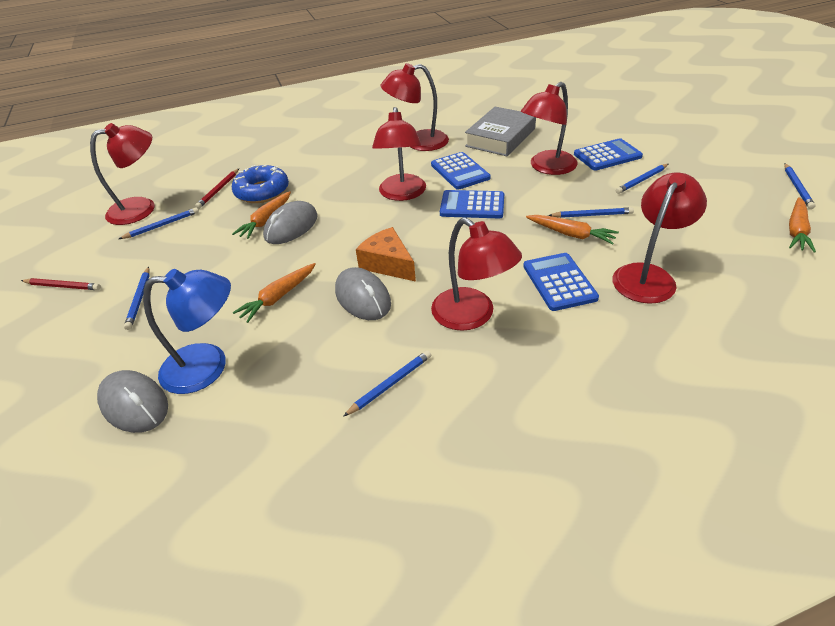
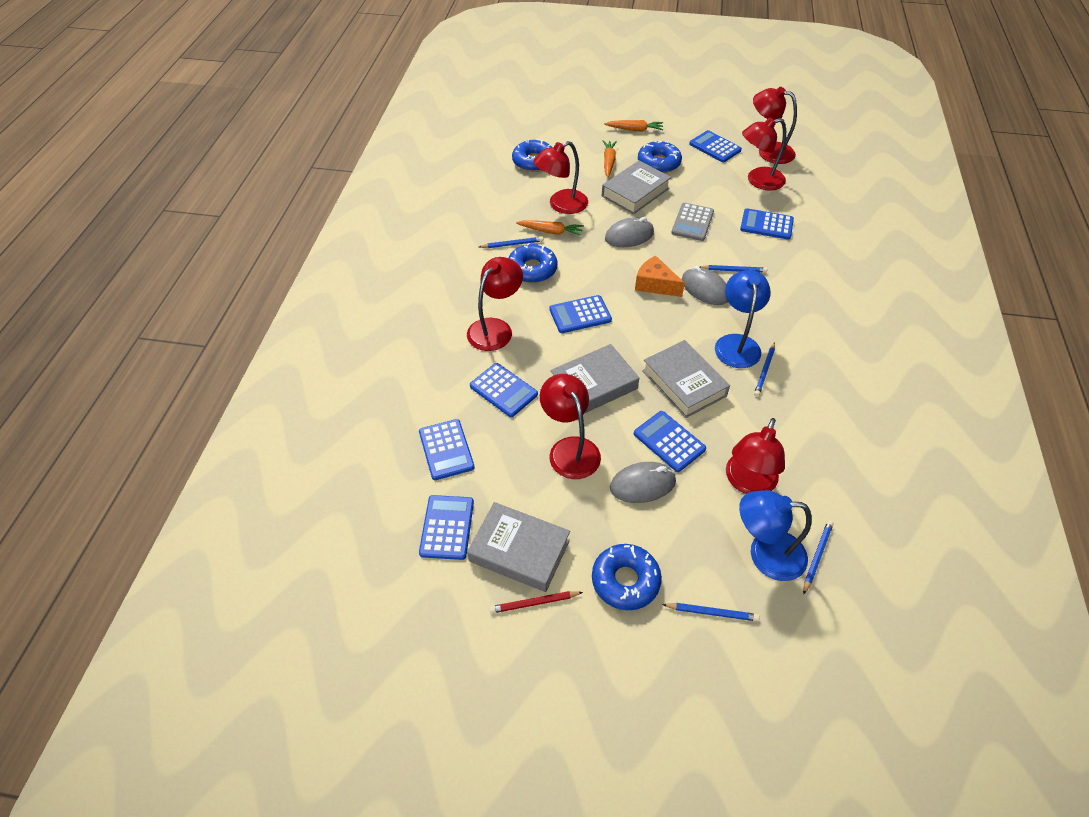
blue calculator: [431,152,491,190] [440,190,504,218] [523,253,599,311] [574,138,643,171] = 4 -> [419,419,475,480] [419,495,474,560] [470,363,538,417] [549,295,612,333] [634,411,706,472] [689,130,742,163] [740,208,794,240] = 7
blue donut: [232,165,289,203] = 1 -> [509,243,558,283] [512,139,552,172] [592,544,662,610] [638,140,682,173] = 4
blue lamp: [143,269,231,394] = 1 -> [715,270,771,368] [739,490,812,581] = 2
blue pencil: [119,207,199,239] [124,267,150,330] [343,350,431,417] [548,207,634,218] [616,164,668,194] [784,164,815,209] = 6 -> [479,237,544,248] [662,603,760,621] [700,265,767,273] [754,342,775,397] [803,520,834,595] = 5
grey book: [465,107,536,157] = 1 -> [467,502,570,592] [550,344,639,414] [602,160,671,214] [642,340,730,418] = 4
grey calculator: none = 0 -> [671,203,714,241] = 1
orange carrot: [232,191,291,239] [232,263,316,323] [526,215,619,245] [789,197,816,253] = 4 -> [516,220,584,236] [603,140,617,178] [604,120,663,132] = 3
red pencil: [21,278,101,290] [195,169,239,209] = 2 -> [489,591,583,614] = 1

